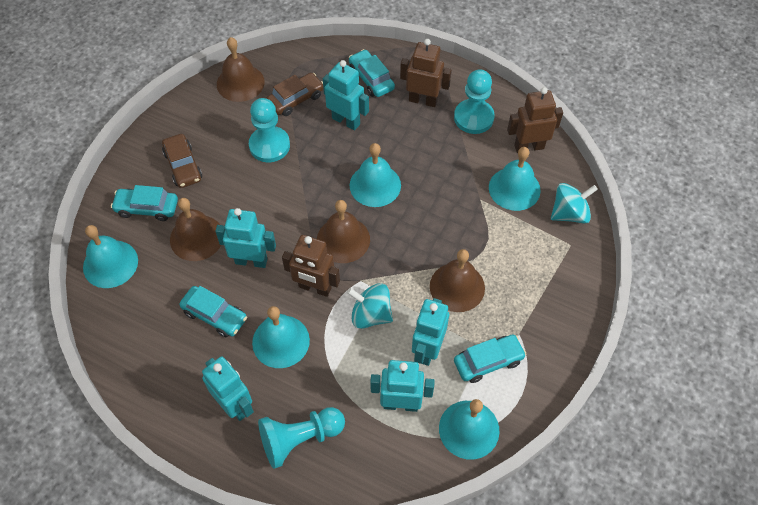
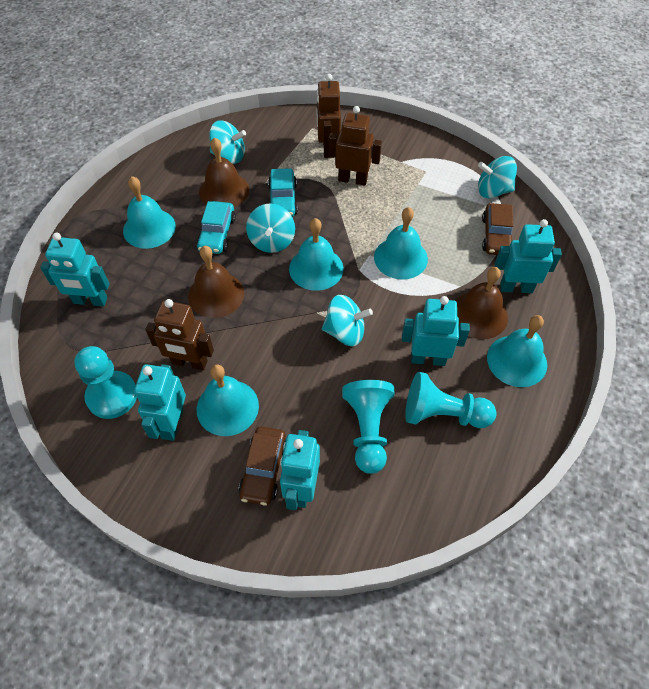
brown bell: [170,198,221,261] [217,37,265,102] [317,200,370,263] [430,249,485,312] = 4 -> [188,246,244,318] [199,137,249,207] [455,267,508,339] = 3
turquoise car: [111,185,178,221] [179,286,247,337] [349,49,395,97] [454,335,526,383] = 4 -> [197,201,236,254] [268,168,298,217] = 2
turquoise spinning top: [347,283,393,329] [551,183,598,224] = 2 -> [209,120,246,164] [246,204,295,253] [322,295,373,346] [478,156,517,198] = 4

